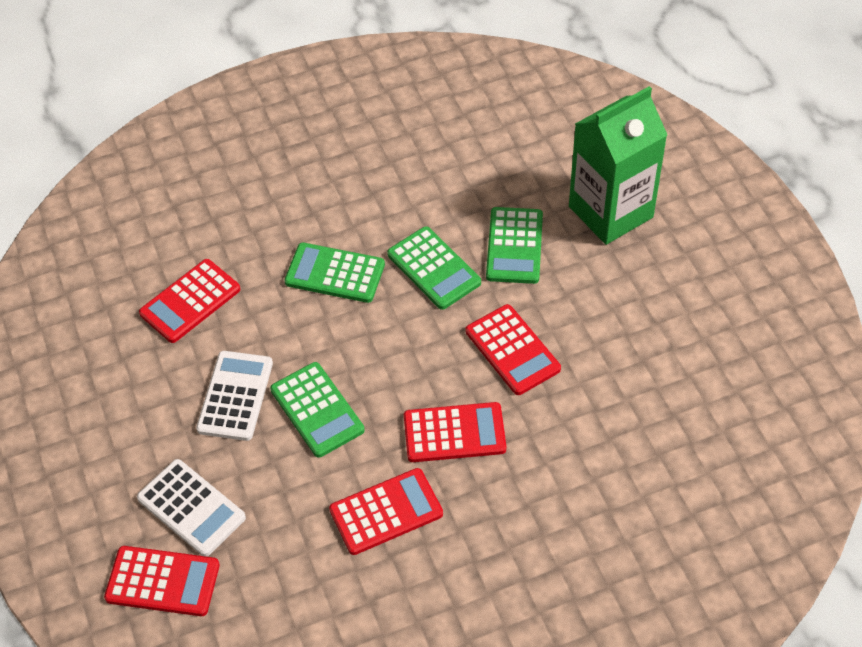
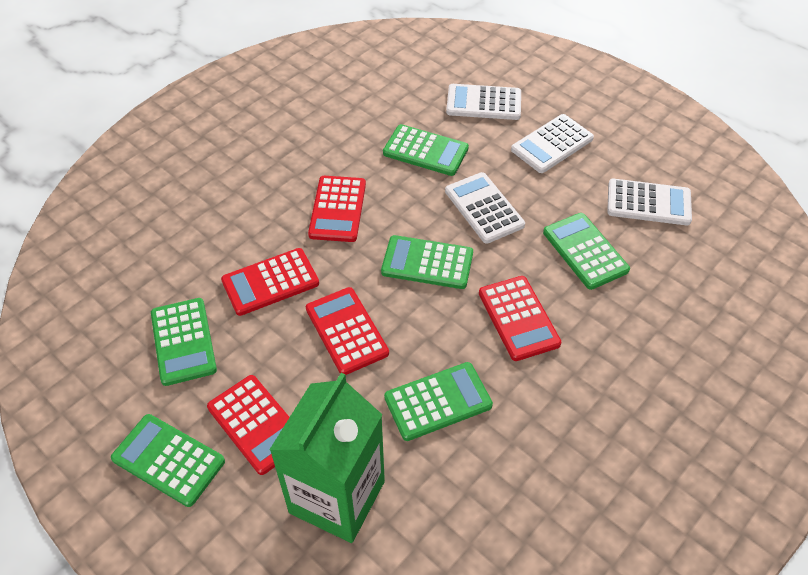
green calculator: [270,362,365,458] [285,242,385,303] [387,226,481,310] [486,207,543,284] = 4 -> [111,414,225,507] [151,298,217,386] [381,235,473,289] [383,124,469,176] [384,362,493,441] [543,213,630,290] = 6
white calculator: [137,459,246,556] [196,351,273,441] = 2 -> [445,172,525,244] [446,84,521,120] [511,114,594,173] [607,179,692,225] = 4

